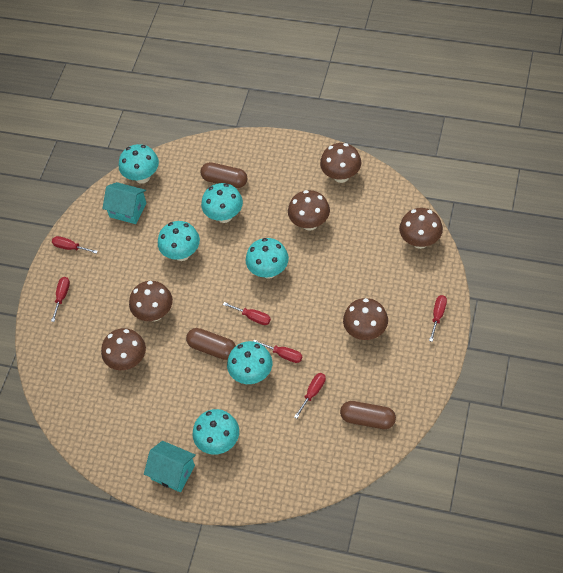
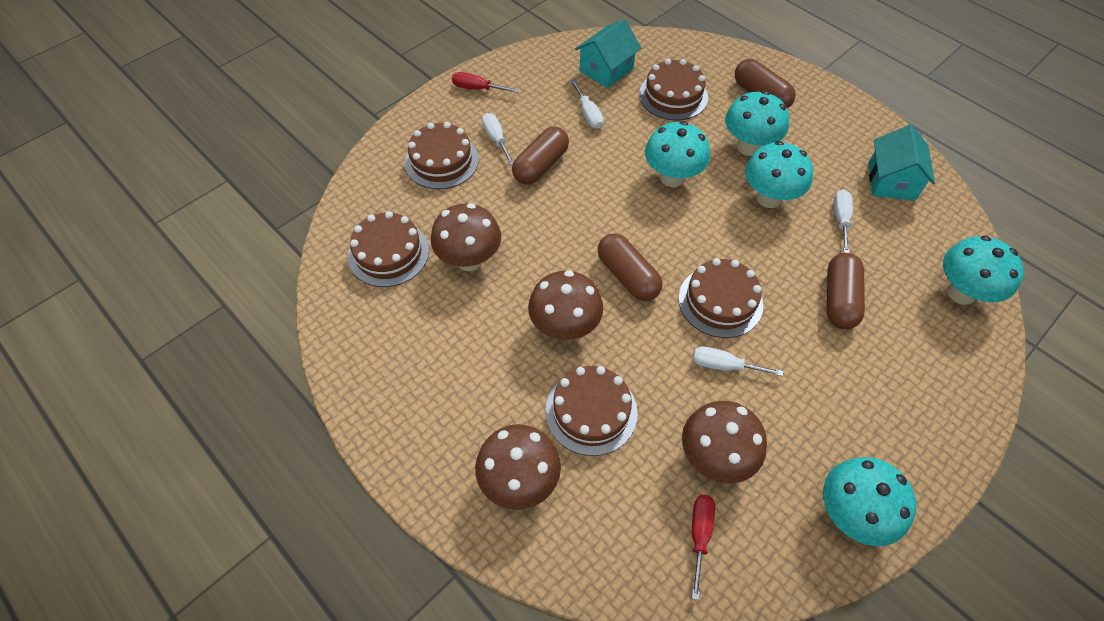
brown cake: none = 0 -> [348,211,429,287] [405,122,479,189] [545,366,638,456] [639,59,708,120] [679,258,763,338] = 5
brown capsule: [186,328,236,360] [200,162,247,188] [340,401,396,429] = 3 -> [512,127,569,185] [598,233,663,301] [735,59,796,108] [827,253,865,329] = 4
brown mushroom: [101,328,146,370] [129,281,173,321] [288,190,330,231] [320,143,361,183] [343,298,388,340] [399,208,443,249] = 6 -> [431,203,501,271] [475,424,561,510] [528,270,603,340] [682,401,767,483] = 4
red screwdriver: [51,277,70,322] [52,236,98,254] [223,302,271,325] [253,340,302,363] [294,373,326,418] [429,295,447,342] = 6 -> [452,72,518,93] [692,495,715,600] = 2
turquoise mushroom: [119,144,159,184] [158,221,200,261] [193,409,239,455] [201,183,243,223] [227,341,272,384] [246,238,289,279] = 6 -> [645,121,710,187] [725,91,789,156] [745,141,813,208] [823,457,917,546] [943,235,1024,305] = 5
white screwdriver: none = 0 -> [482,113,514,166] [571,79,604,129] [693,347,783,376] [834,190,853,253] = 4

